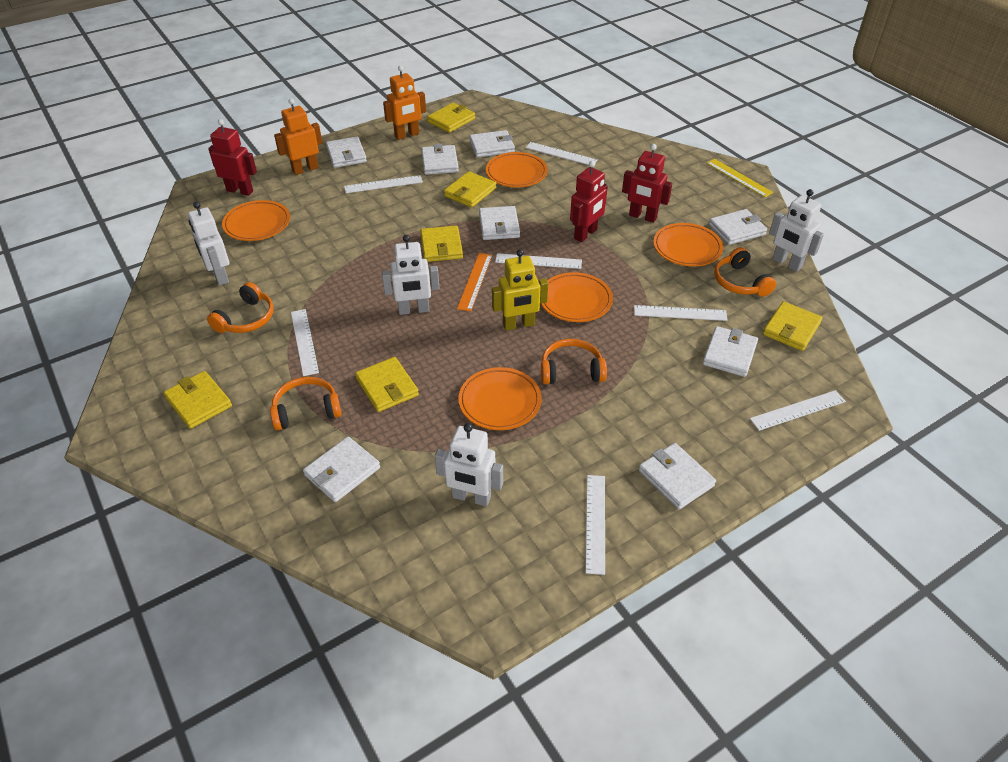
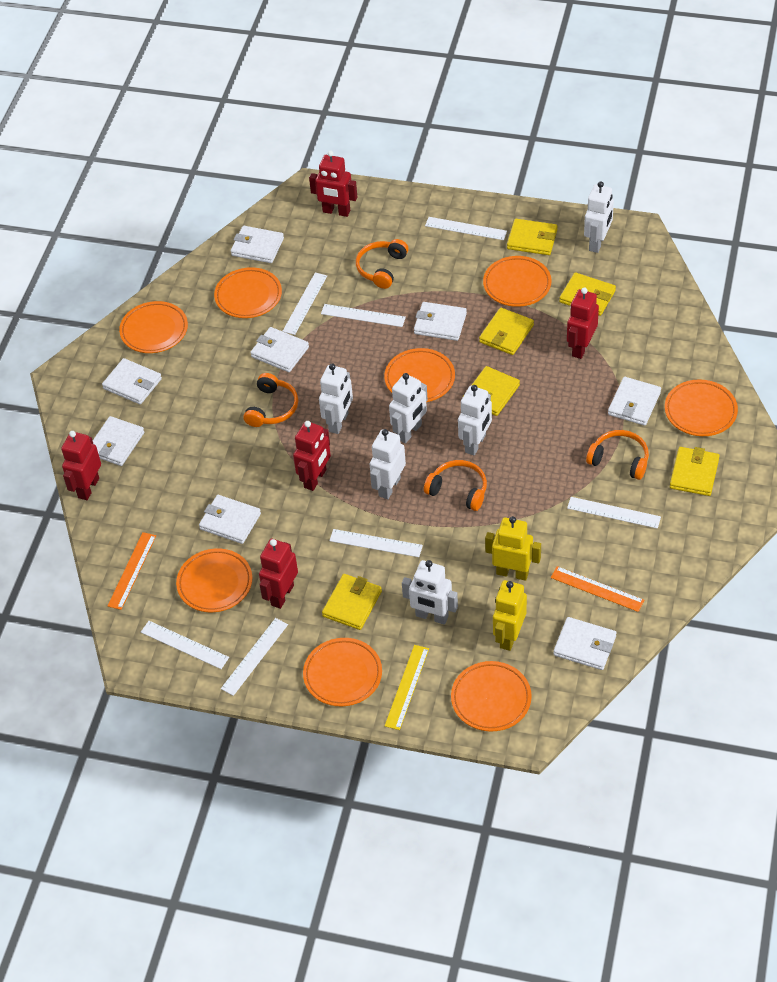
orange plate: [222,200,290,241] [458,367,542,430] [486,152,548,187] [541,272,613,322] [653,223,723,266] = 5 -> [119,301,188,353] [176,548,252,612] [214,267,282,318] [303,638,382,707] [384,348,455,402] [451,661,532,732] [483,256,551,307] [665,380,738,436] = 8
orange robot: [274,98,322,175] [383,66,426,140] = 2 -> none = 0
orange ruler: [457,253,492,311] = 1 -> [108,532,156,610] [551,566,644,612] = 2
red robot: [208,119,257,196] [570,161,608,242] [622,144,672,223] = 3 -> [61,431,101,500] [259,539,298,609] [293,421,331,491] [309,151,357,217] [567,288,599,359] = 5
white robot: [188,202,229,286] [382,235,440,315] [435,423,503,506] [769,189,824,272] = 4 -> [319,363,353,434] [370,429,406,499] [389,373,428,443] [402,560,458,625] [458,385,492,455] [584,181,614,253] = 6
yellow robot: [492,249,548,331] = 1 -> [485,516,541,581] [493,580,527,651] = 2

